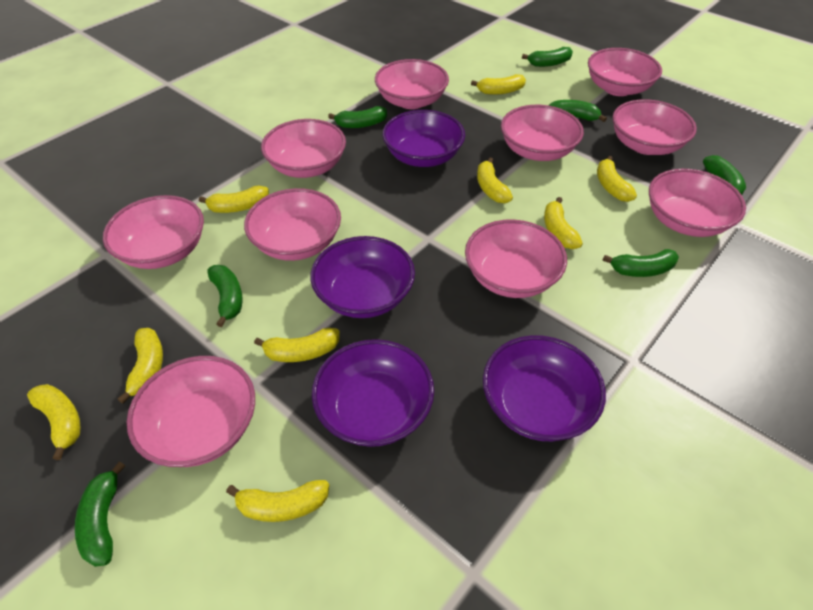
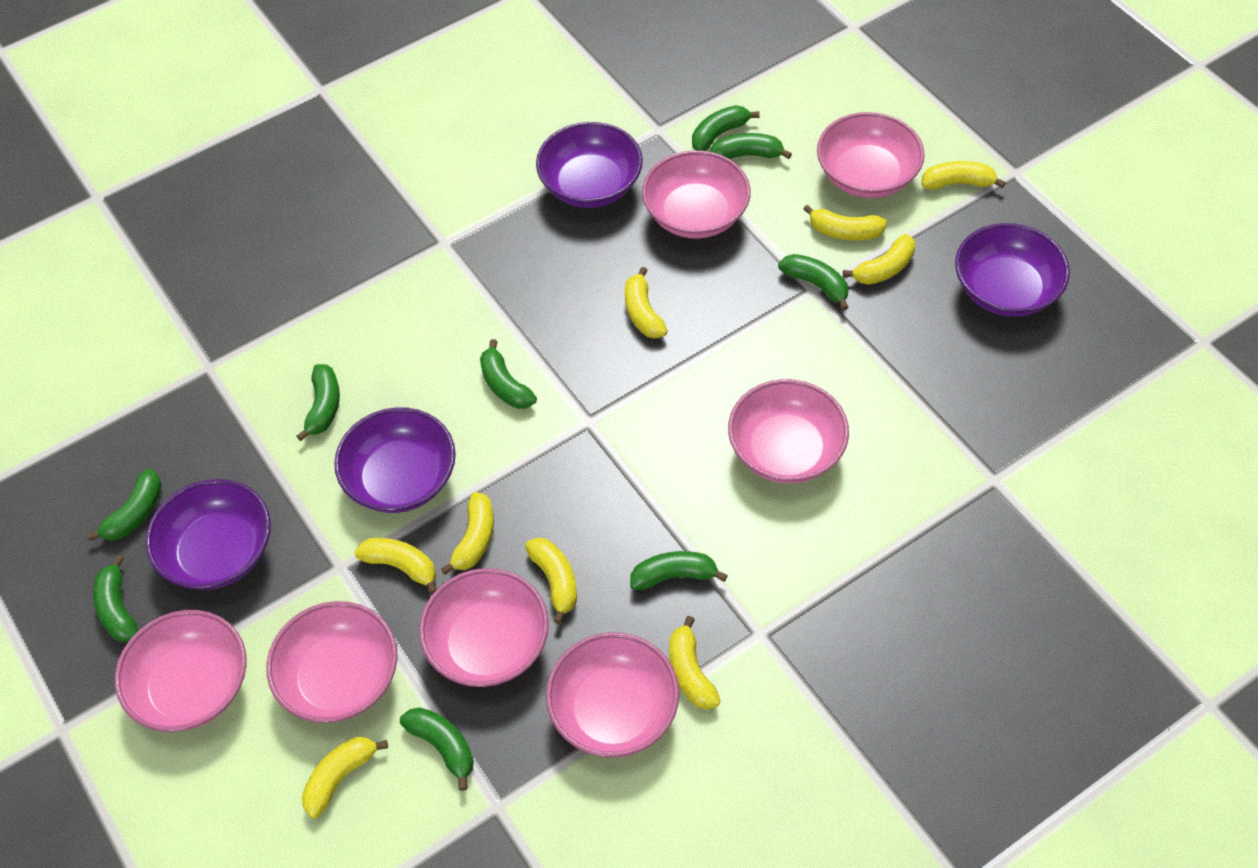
green banana: [75,461,125,567] [207,265,243,327] [328,106,387,128] [522,47,573,67] [548,100,607,122] [602,249,679,277] [703,155,746,195] = 7 -> [87,469,162,541] [93,555,138,642] [296,364,340,441] [400,707,474,791] [480,339,537,409] [630,551,728,590] [692,105,760,151] [710,133,792,159] [778,254,849,310] = 9
pink bowl: [103,195,204,269] [127,356,255,467] [244,188,341,261] [261,119,346,178] [375,59,449,109] [465,219,567,298] [501,105,584,161] [588,48,662,96] [612,99,697,155] [649,169,746,237] = 10 -> [115,610,247,732] [266,601,398,723] [419,568,549,687] [546,632,679,758] [642,150,751,239] [728,379,849,484] [817,112,925,198] = 7

